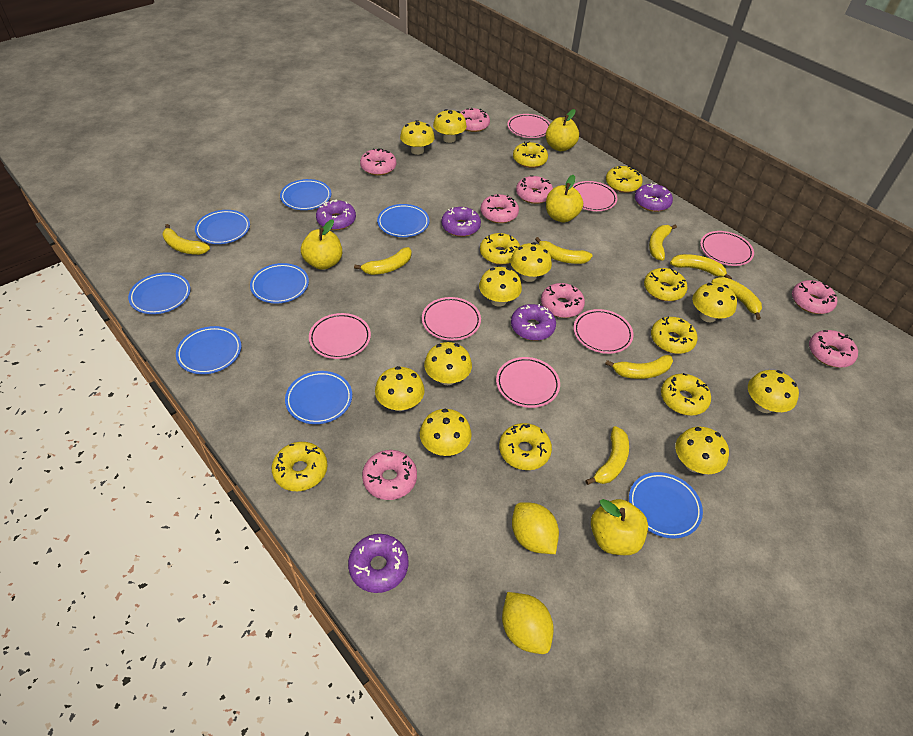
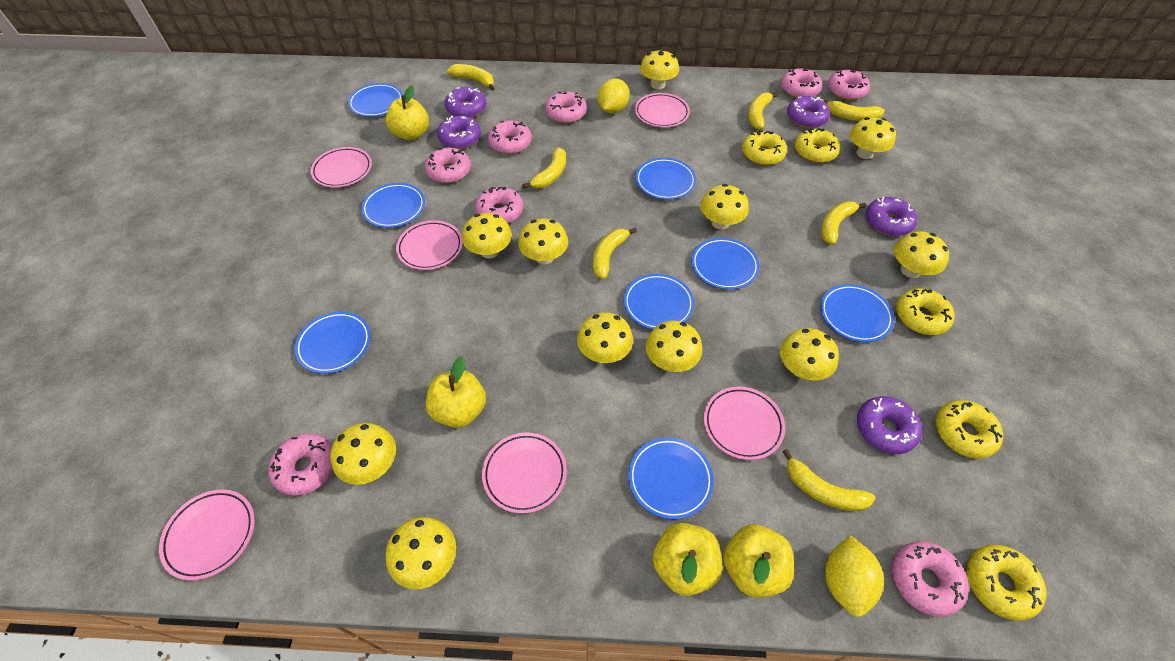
pink plate: [309,313,371,359] [422,297,481,341] [496,357,560,408] [507,114,550,138] [572,181,617,211] [573,309,633,354] [700,231,754,266] = 7 -> [159,489,255,580] [311,147,372,188] [396,220,463,270] [482,432,567,514] [635,93,690,128] [704,387,785,460] = 6
yellow banana: [162,224,210,255] [354,247,412,275] [535,237,593,264] [585,426,629,485] [605,355,673,379] [649,224,677,261] [670,254,732,279] [712,277,762,320] = 8 -> [447,64,495,91] [522,147,566,189] [593,228,637,279] [748,92,778,130] [782,449,875,511] [821,201,866,245] [822,98,885,121] = 7
yellow donut: [272,442,327,491] [480,233,520,265] [499,423,552,470] [513,142,548,168] [606,165,643,193] [644,268,688,301] [651,316,697,354] [661,373,711,416] = 8 -> [742,130,787,165] [795,128,840,163] [896,288,955,335] [935,400,1003,459] [967,545,1046,621] = 5
yellow mushroom: [375,366,425,411] [400,120,435,155] [420,409,472,456] [424,342,472,385] [433,109,467,143] [479,267,522,307] [510,243,552,282] [675,426,729,474] [692,283,737,323] [748,370,799,413] = 10 -> [330,423,396,485] [386,517,456,589] [462,213,512,259] [518,218,568,264] [577,312,633,363] [640,49,679,89] [646,320,702,372] [700,184,749,230] [780,328,839,380] [850,117,896,159] [894,232,949,278] = 11

